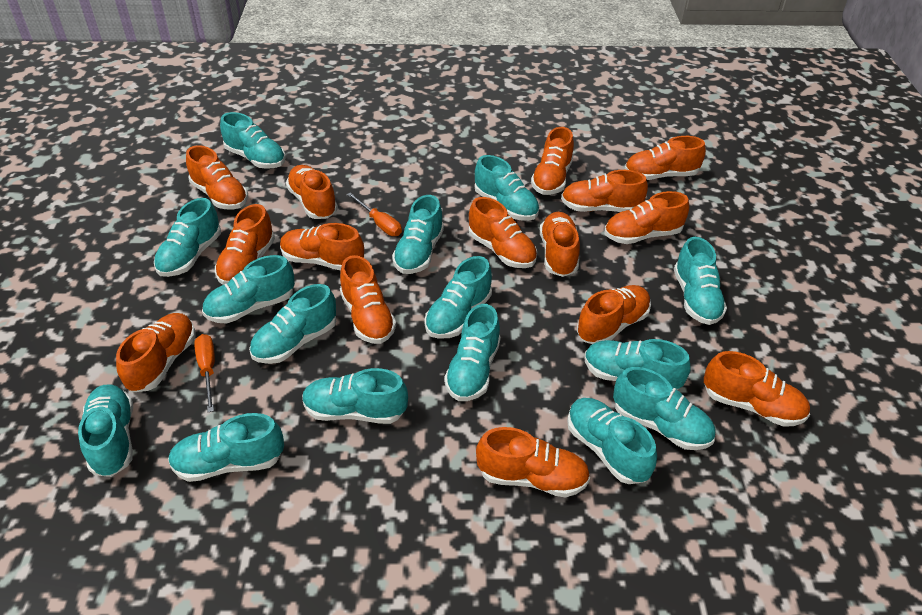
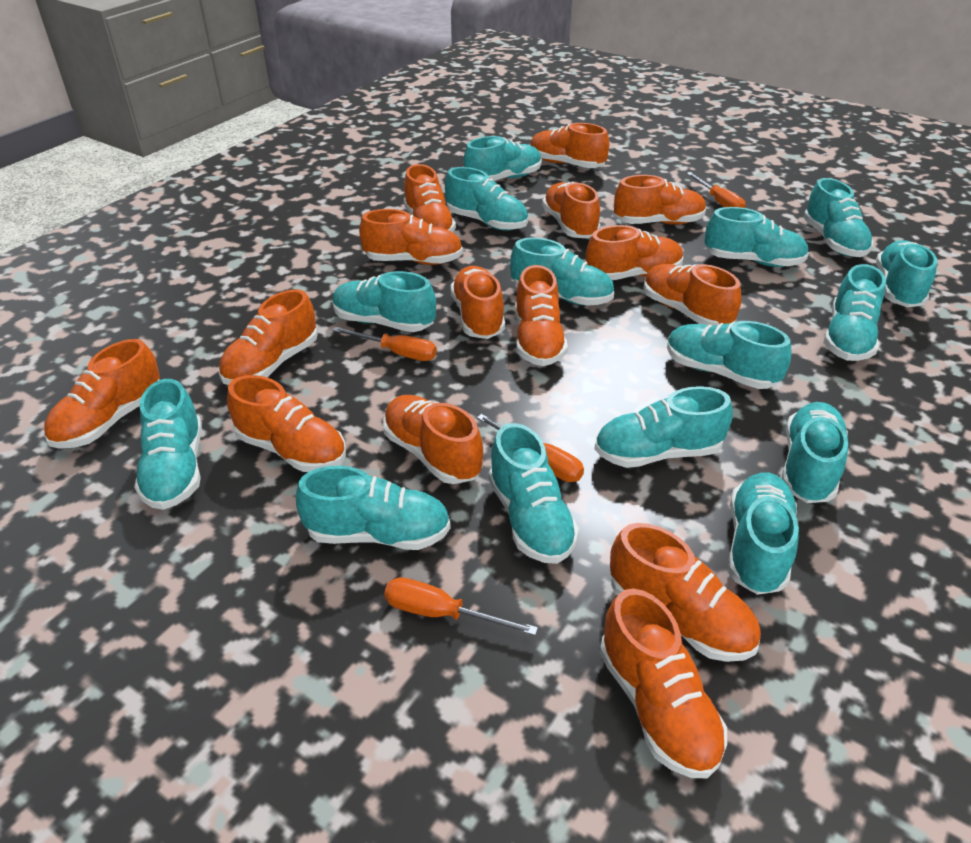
orange screwdriver: [194,334,215,412] [347,193,402,236] = 2 -> [332,327,437,361] [384,577,538,636] [477,414,584,482] [686,172,745,208] = 4

